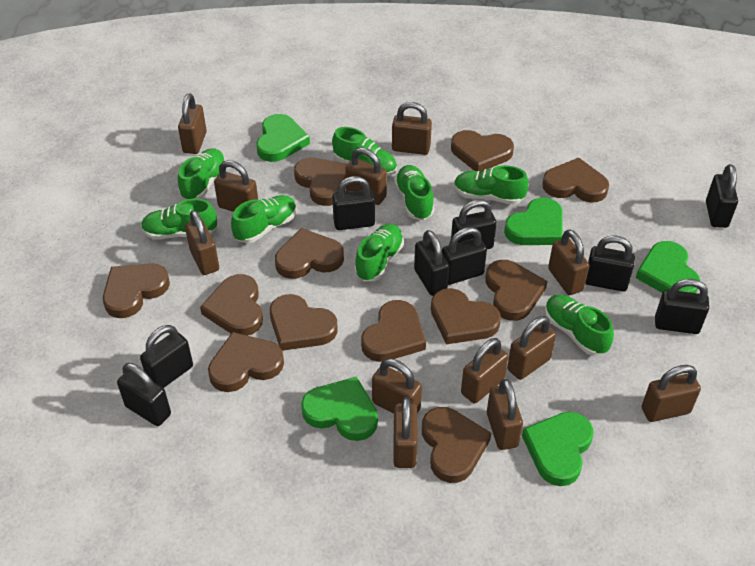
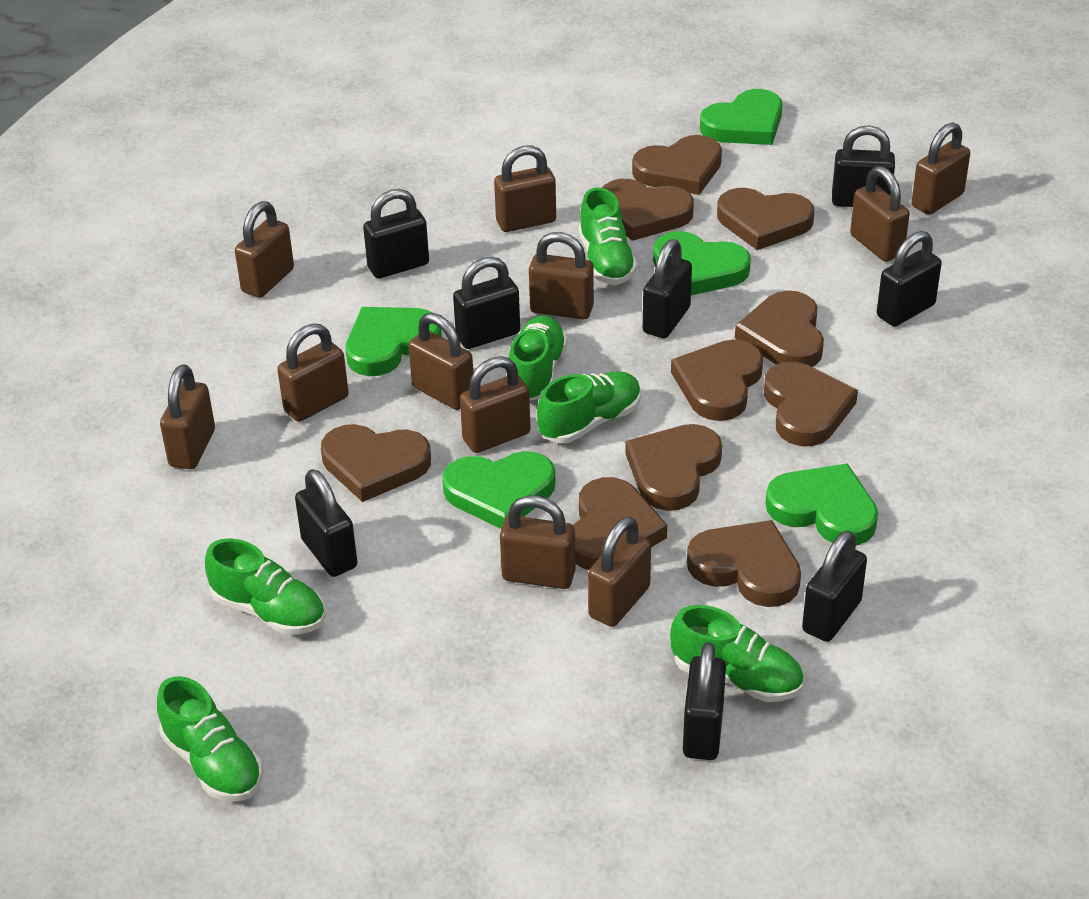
black padlock: [117,363,171,426] [140,325,193,388] [332,176,375,230] [414,230,449,296] [442,227,487,285] [451,199,497,249] [585,235,635,292] [655,279,709,334] [706,164,738,228] = 9 -> [295,469,357,577] [363,189,429,279] [453,257,520,349] [643,239,692,338] [683,642,726,760] [802,531,867,642] [832,125,895,207] [877,231,942,326] = 8
brown heart: [103,263,170,318] [200,274,263,336] [208,332,284,392] [270,294,338,351] [275,228,344,279] [294,158,347,206] [361,300,426,362] [422,407,491,483] [431,288,501,344] [451,130,514,171] [485,260,548,321] [542,158,609,202] = 12 -> [321,424,431,502] [573,477,667,570] [602,179,694,241] [625,424,722,511] [632,135,722,195] [671,339,763,421] [687,520,801,607] [717,188,814,250] [735,290,824,367] [764,362,858,446] = 10
brown padlock: [178,93,207,154] [185,210,219,275] [214,160,258,212] [345,147,387,205] [372,359,422,414] [392,102,432,155] [393,397,418,468] [461,338,508,403] [487,379,523,450] [507,316,556,380] [548,229,589,295] [642,365,701,422] = 12 -> [160,364,215,469] [235,201,294,298] [277,323,348,422] [408,313,473,410] [460,356,531,453] [494,145,556,232] [500,495,575,589] [529,232,594,319] [588,517,651,627] [850,166,910,262] [912,122,970,215] = 11
green shoe: [141,199,217,240] [178,148,226,200] [231,195,297,243] [332,127,397,176] [354,224,404,281] [394,165,434,220] [454,165,529,204] [545,295,614,356] = 8 -> [157,676,263,801] [205,538,325,635] [509,315,567,401] [537,371,641,443] [579,187,637,285] [670,605,803,702] = 6

